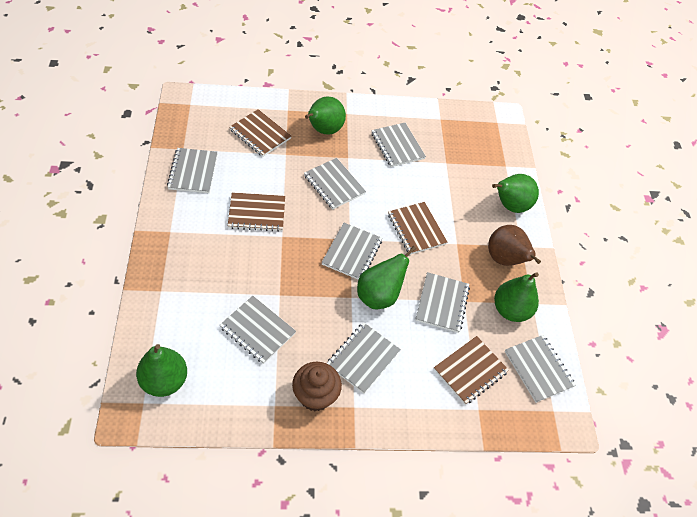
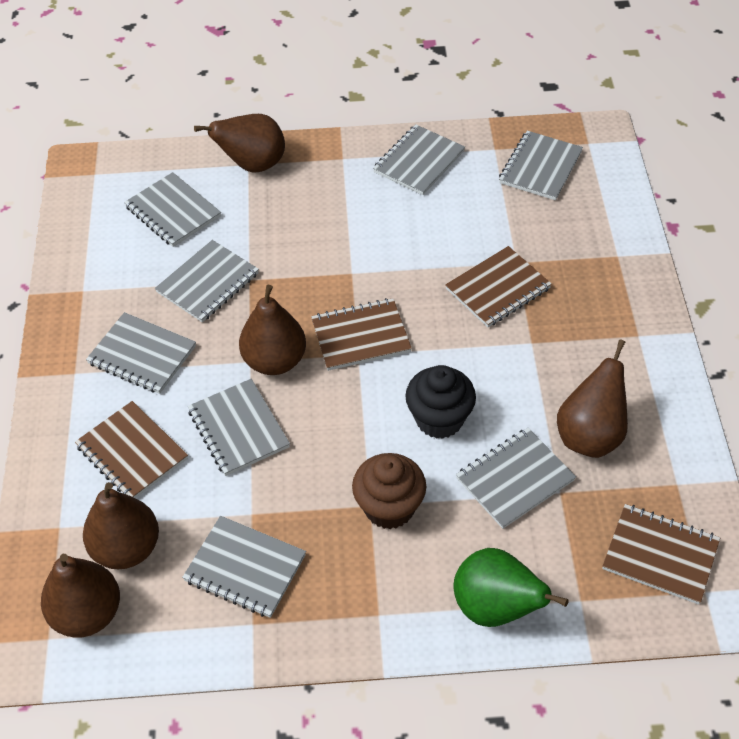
black cupcake: none = 0 -> [405,365,476,439] = 1
brown pear: [488,225,541,266] = 1 -> [41,554,120,638] [83,482,159,569] [194,114,285,173] [239,285,306,375] [557,339,628,458] = 5
green pear: [136,344,187,397] [305,97,346,135] [357,246,416,309] [492,174,539,213] [494,272,539,322] = 5 -> [453,548,569,627] = 1

